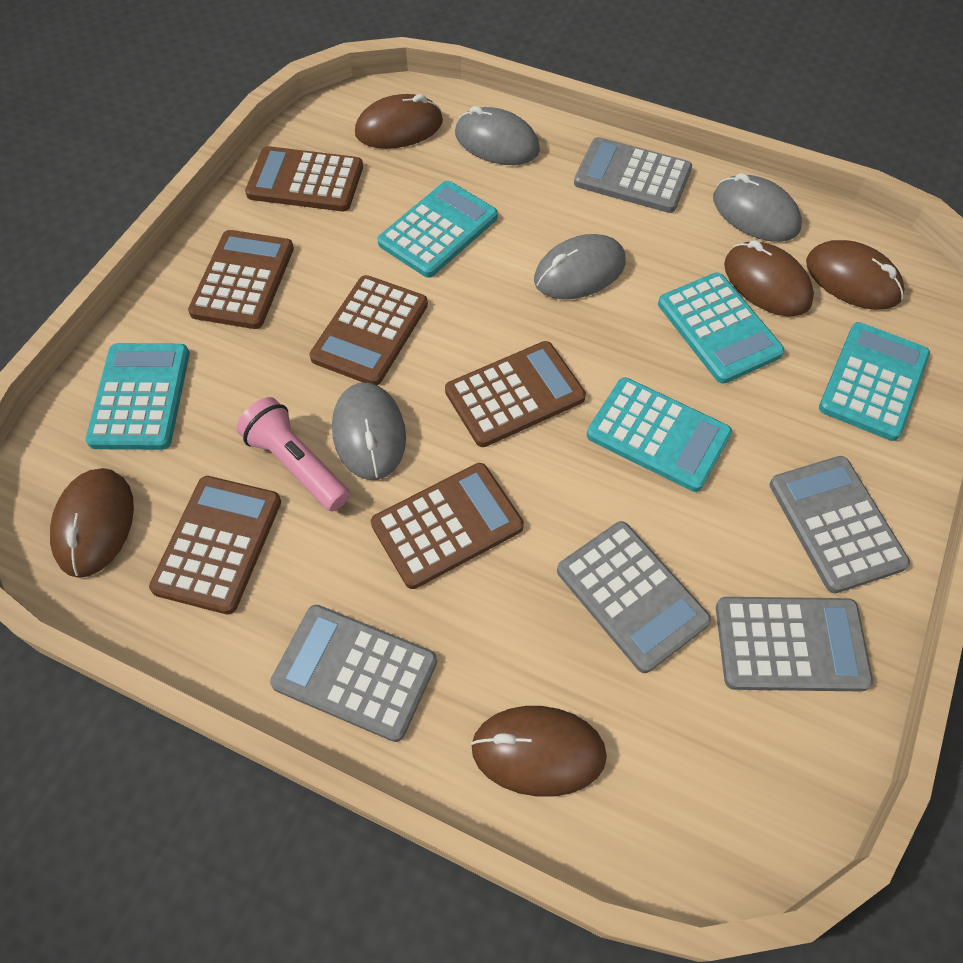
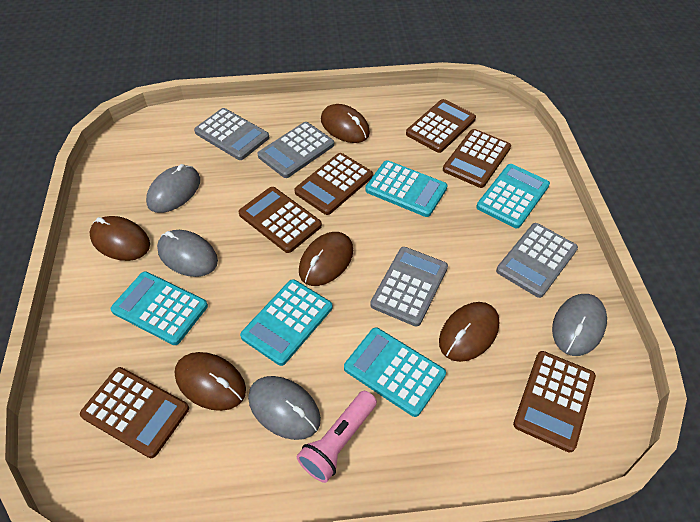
grey calculator: [270,605,437,742] [557,521,711,673] [574,137,692,213] [716,597,873,692] [770,456,910,593] = 5 -> [194,108,269,160] [258,122,334,178] [370,247,448,326] [496,223,578,298] = 4

